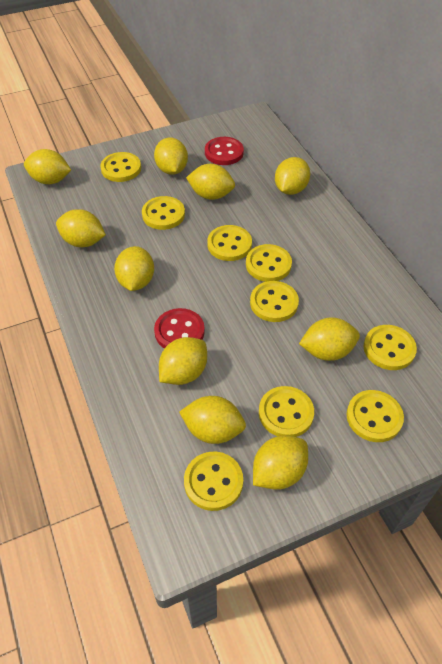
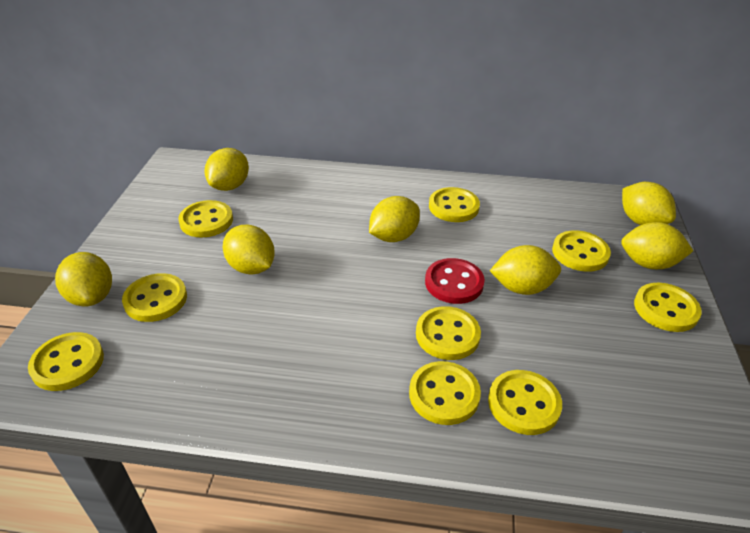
red button: [154,308,205,349] [205,137,244,165] = 2 -> [425,258,485,304] = 1
yellow lemon: [24,149,71,184] [56,209,106,247] [114,246,154,291] [154,137,188,175] [159,337,207,385] [179,396,246,444] [186,164,235,200] [253,436,308,490] [275,157,310,195] [299,317,360,361] = 10 -> [55,252,112,306] [205,148,249,191] [222,225,275,275] [369,196,420,242] [490,245,561,295] [621,222,693,269] [622,182,676,225] = 7

